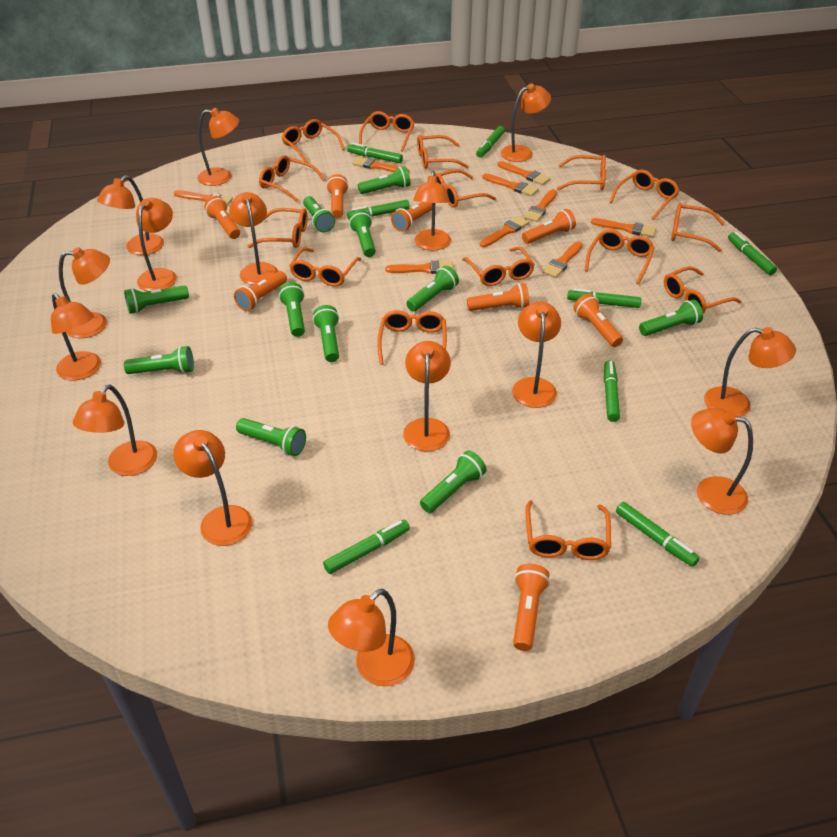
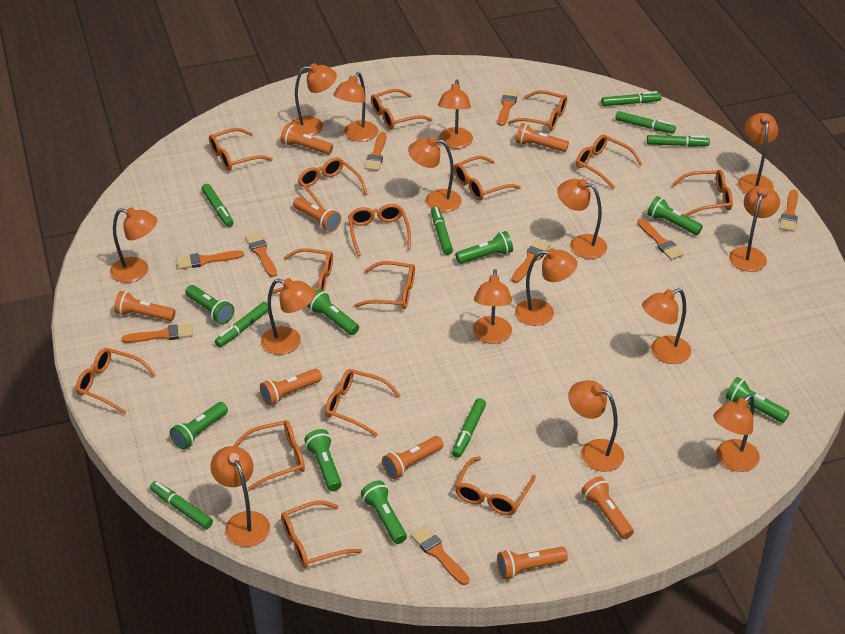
green flashlight: [124,285,189,314] [124,346,194,374] [236,418,306,456] [279,282,305,337] [303,196,335,232] [313,305,339,362] [349,210,376,257] [358,166,411,194] [406,266,459,311] [420,451,486,513] [639,300,703,336] = 11 -> [170,402,228,450] [185,285,234,324] [304,429,342,491] [307,289,359,335] [361,480,407,544] [455,231,513,264] [647,196,703,235] [725,377,790,423] = 8

